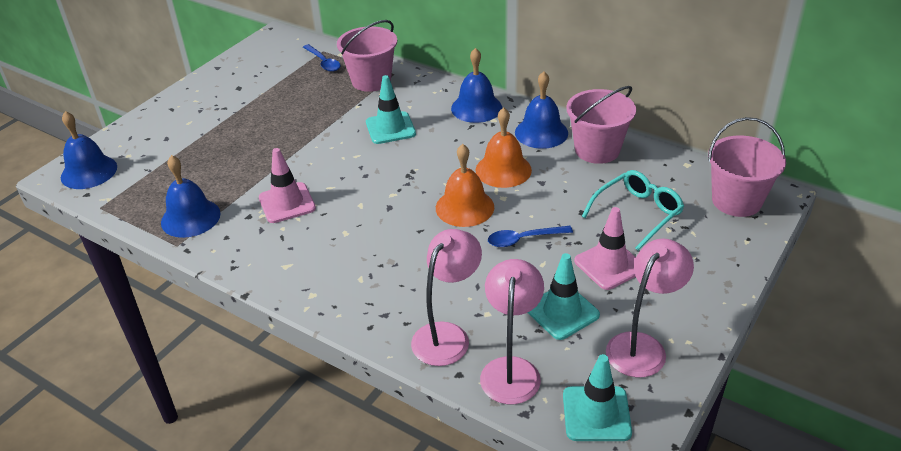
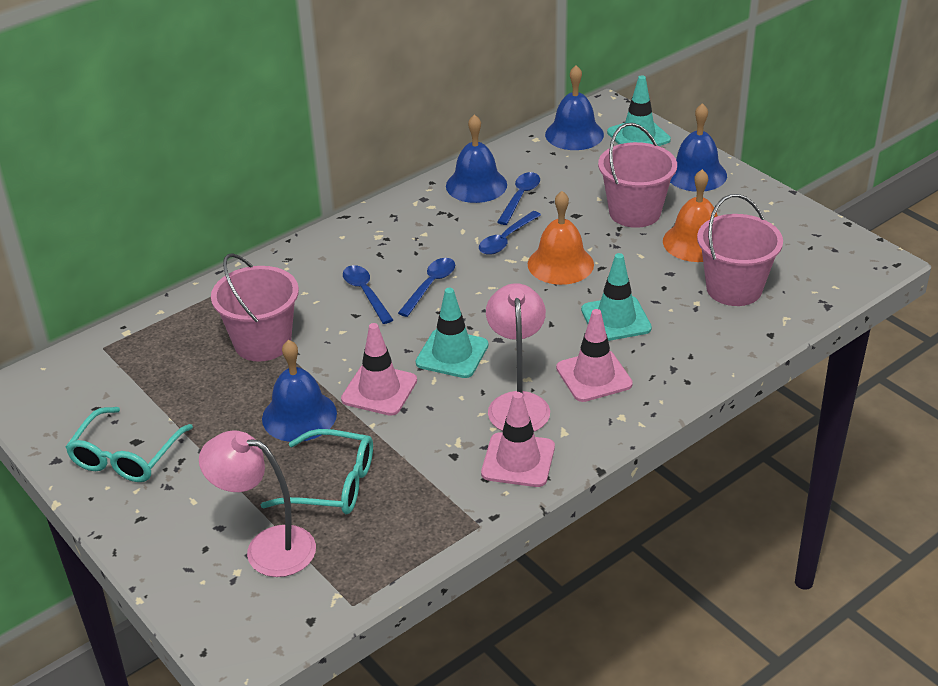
blue spoon: [303,44,341,72] [488,226,573,247] = 2 -> [343,265,393,324] [398,258,455,317] [479,211,541,255] [497,172,540,225] = 4
pink lamp: [411,229,482,366] [480,259,544,404] [606,238,694,377] = 3 -> [199,430,316,577] [486,283,550,432] = 2
pink traffic cone: [259,148,316,223] [574,207,636,290] = 2 -> [341,323,417,416] [481,392,555,487] [556,309,633,402] = 3
turquoise glasses: [582,170,684,251] = 1 -> [65,407,193,482] [261,429,373,514] = 2

